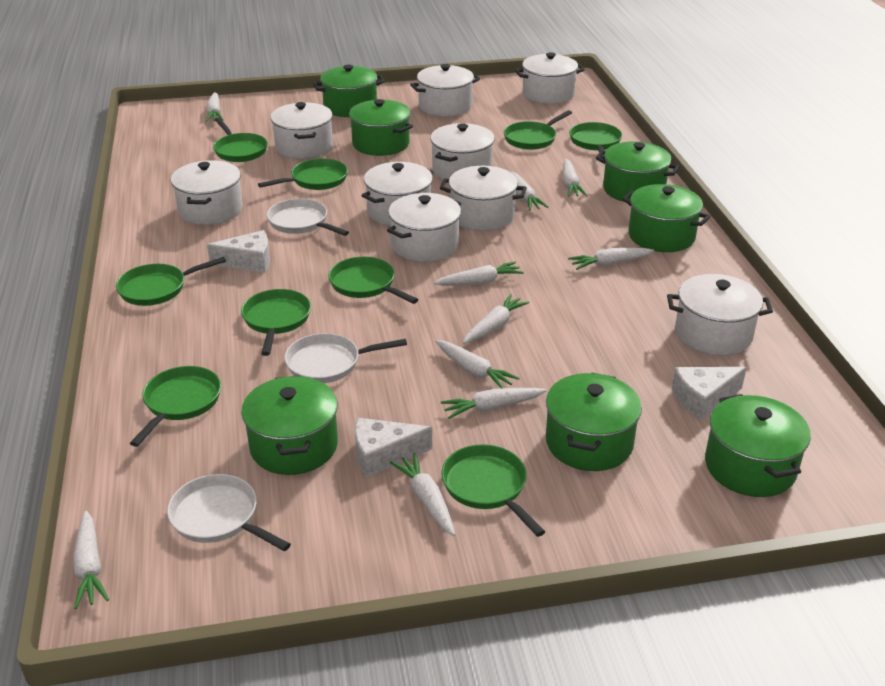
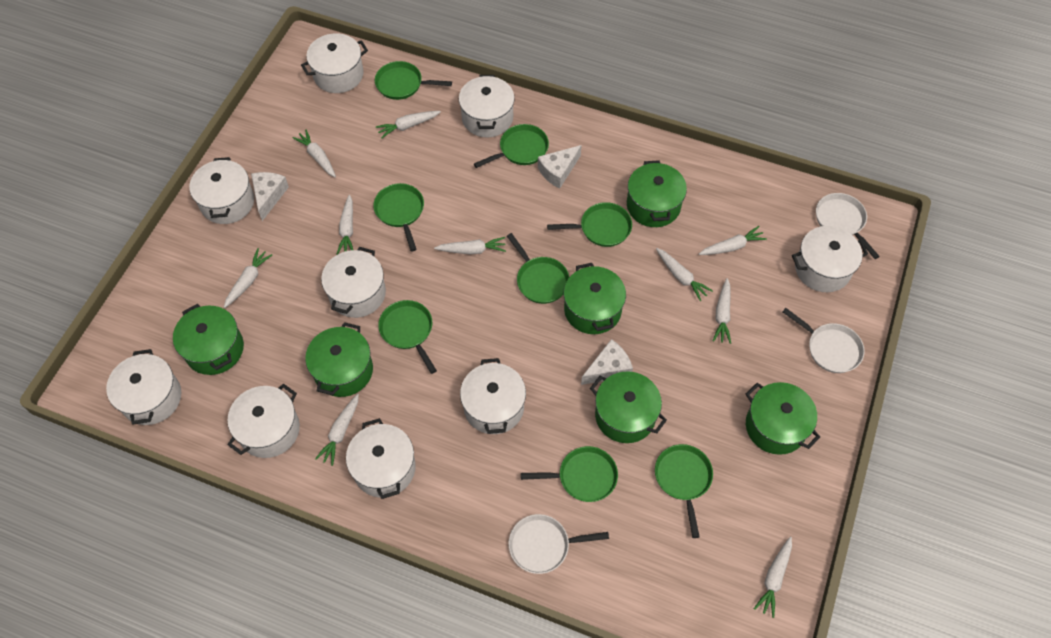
green pan: [116,257,226,306] [130,366,221,447] [213,117,268,162] [241,289,311,356] [258,158,348,190] [328,257,419,304] [441,444,545,537] [504,110,572,150] [569,122,622,160] = 9 -> [373,183,424,251] [375,61,452,100] [378,300,437,374] [474,124,549,168] [507,233,569,304] [521,446,618,502] [547,202,632,247] [655,444,713,538] = 8
green pot: [241,375,338,475] [313,65,385,117] [348,99,413,156] [546,373,642,471] [596,142,680,202] [622,184,711,252] [705,394,811,497] = 7 -> [173,304,244,375] [305,322,373,397] [564,263,626,334] [590,372,667,443] [627,160,687,227] [746,382,820,455] = 6

